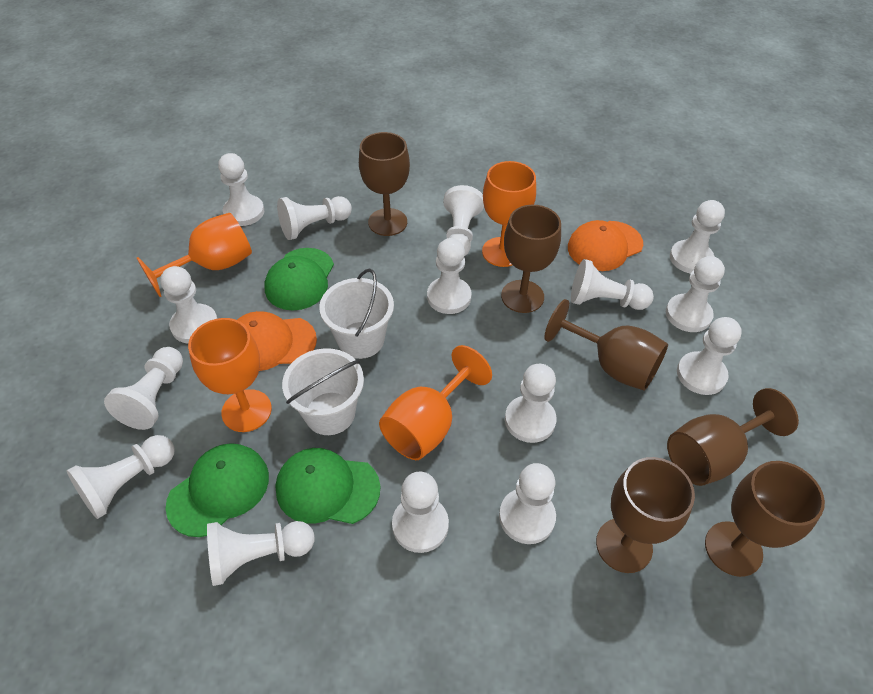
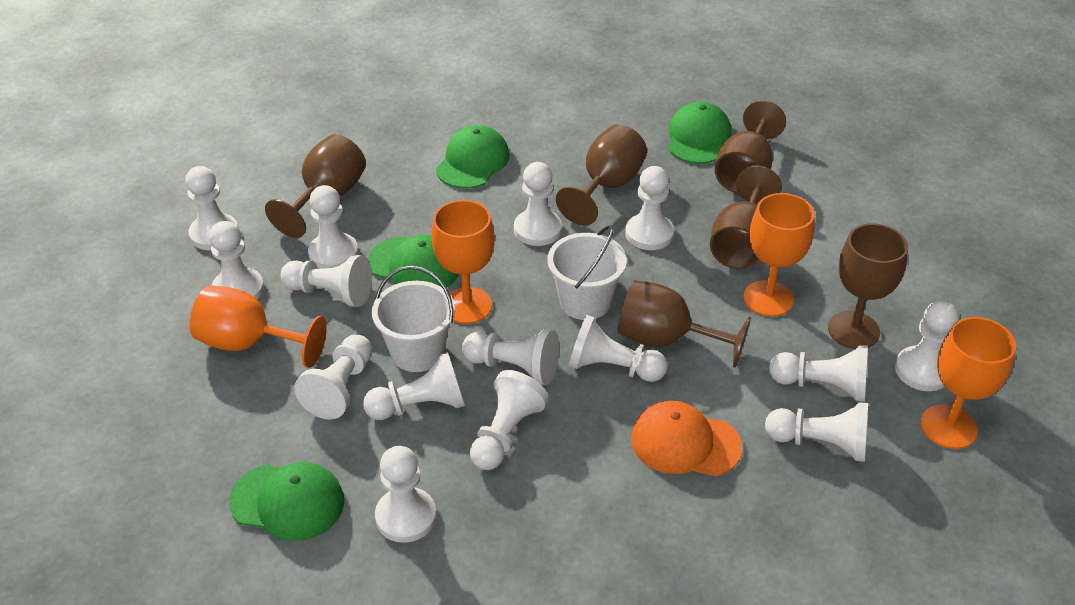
green cap: [166,443,269,537] [265,248,334,310] [275,448,380,524] = 3 -> [229,462,344,541] [368,235,459,287] [436,125,510,189] [668,102,731,164] = 4
orange cap: [237,311,317,371] [568,220,643,271] = 2 -> [631,401,742,477] = 1

